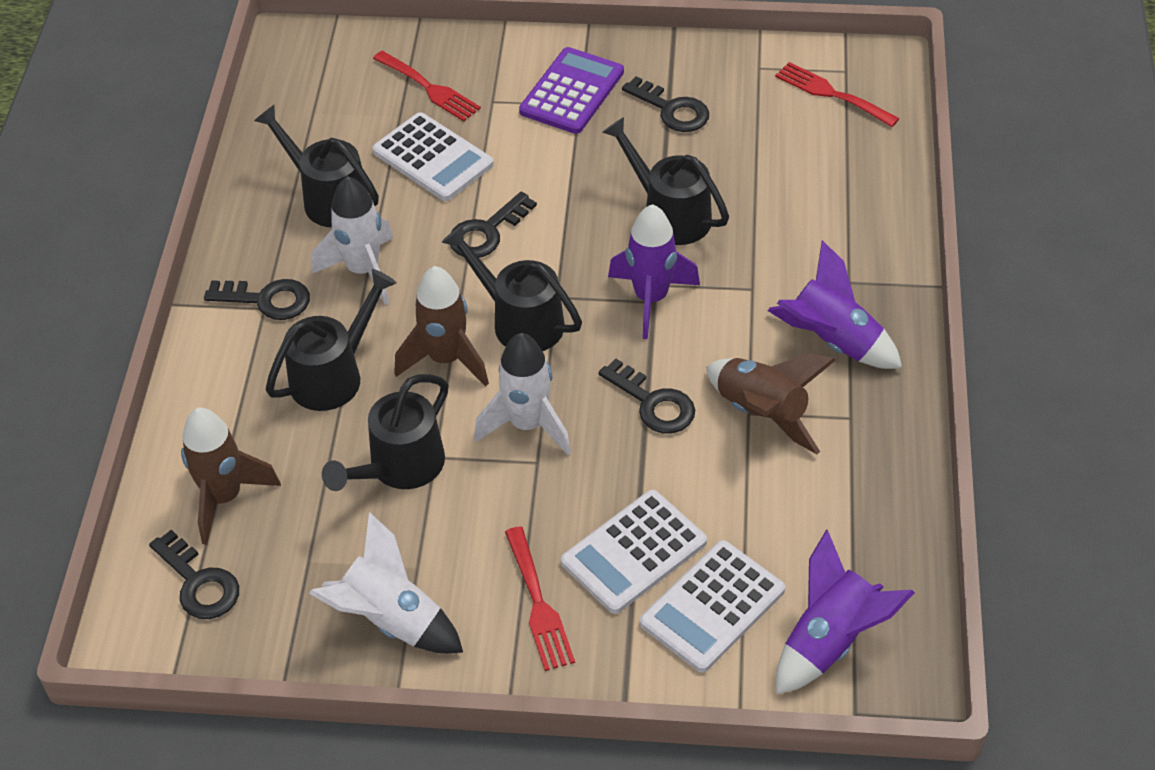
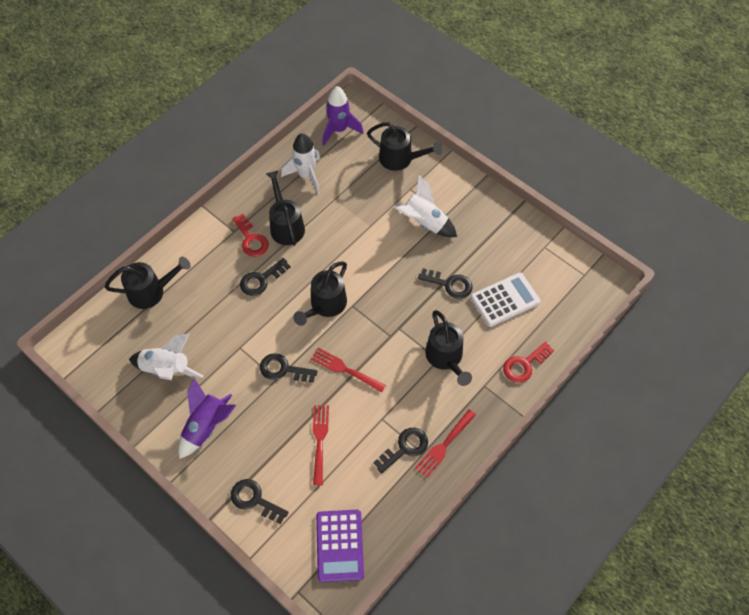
brown rocket: [181,408,281,545] [394,266,489,387] [706,353,836,454] = 3 -> none = 0
purple rocket: [608,204,700,339] [768,240,902,369] [776,530,915,694] = 3 -> [178,378,236,459] [322,86,364,145] = 2
red key: none = 0 -> [232,214,269,257] [503,342,554,383] = 2
white calculator: [372,112,494,201] [561,490,707,614] [640,540,785,673] = 3 -> [471,273,541,327] = 1

